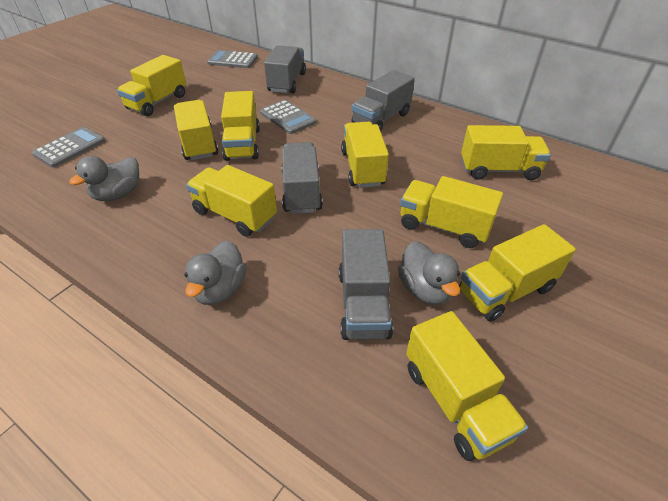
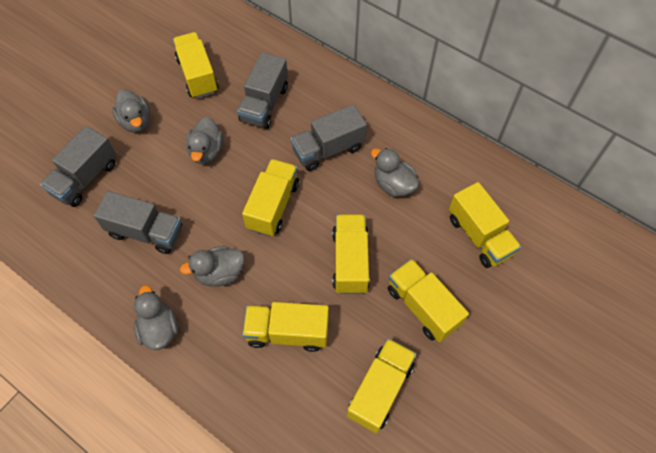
grey calculator: [32,127,105,168] [207,50,258,68] [260,100,317,134] = 3 -> none = 0
grey duck: [69,156,139,201] [184,240,247,305] [398,241,460,305] = 3 -> [112,89,150,133] [134,285,178,350] [180,246,244,287] [186,117,223,164] [371,148,419,197] = 5
yellow truck: [117,55,187,116] [174,100,218,160] [186,165,277,237] [221,91,260,161] [341,122,389,188] [400,176,503,248] [406,311,528,461] [459,224,576,321] [461,125,551,180] = 9 -> [173,32,219,99] [242,159,299,237] [242,302,329,352] [332,215,370,294] [347,338,416,433] [388,259,469,343] [449,182,521,268] = 7

